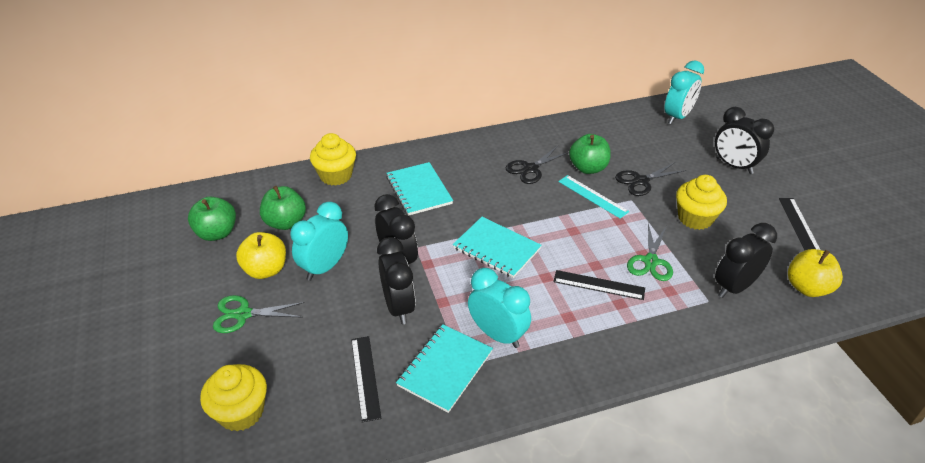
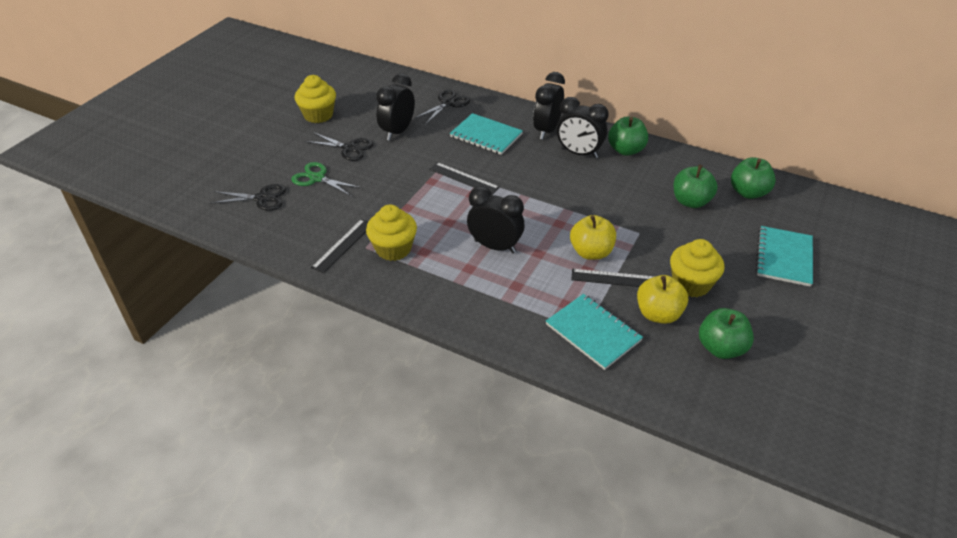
black scissors: [505,146,569,184] [615,162,686,196] = 2 -> [209,184,286,210] [305,132,373,161] [415,90,470,124] = 3
green apple: [188,197,236,241] [260,186,306,230] [569,134,611,174] = 3 -> [608,117,648,156] [674,165,718,208] [699,308,754,359] [731,157,776,199] = 4
green scissors: [213,295,305,333] [627,224,673,281] = 2 -> [291,162,362,197] = 1
turquoise clock: [290,201,348,281] [468,268,531,348] [664,60,704,125] = 3 -> none = 0
turquoise ruler: [558,175,629,219] = 1 -> none = 0

